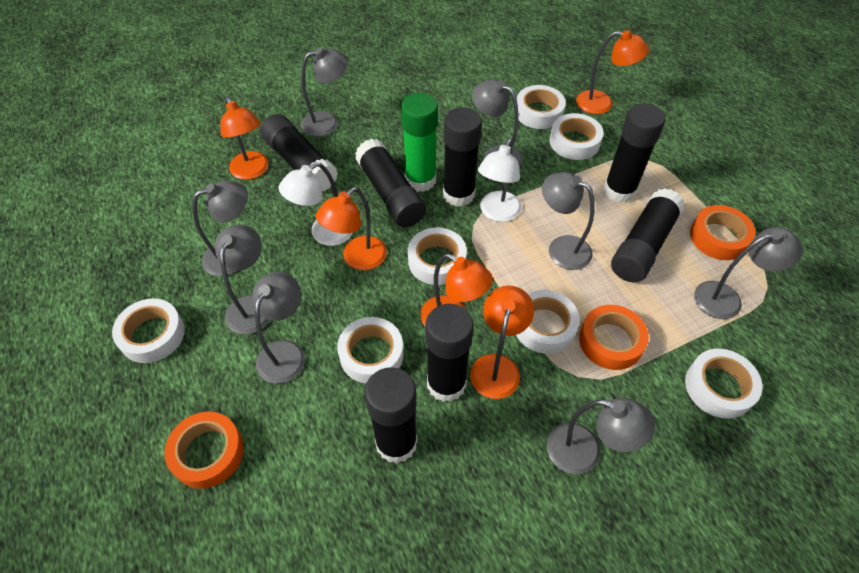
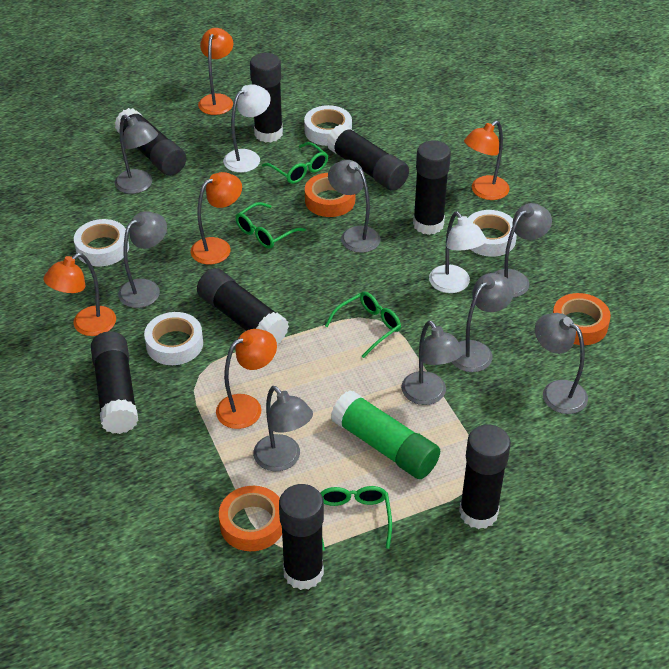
black glue stick: [260,114,338,192] [355,139,426,227] [365,367,418,464] [425,304,474,402] [443,107,482,207] [603,104,665,203] [611,188,685,283] = 7 -> [91,331,138,434] [115,108,186,176] [197,268,289,344] [250,53,283,143] [279,484,324,590] [327,124,409,191] [413,140,451,235] [459,424,511,529] = 8
green glasses: none = 0 -> [236,202,306,249] [262,142,328,184] [320,486,392,551] [325,292,401,358] = 4
white tape: [112,298,185,363] [337,317,404,383] [408,228,467,285] [516,290,580,354] [517,85,566,129] [550,113,603,160] [685,349,762,419] = 7 -> [74,219,129,266] [144,312,203,365] [304,105,352,146] [468,210,517,257] = 4

